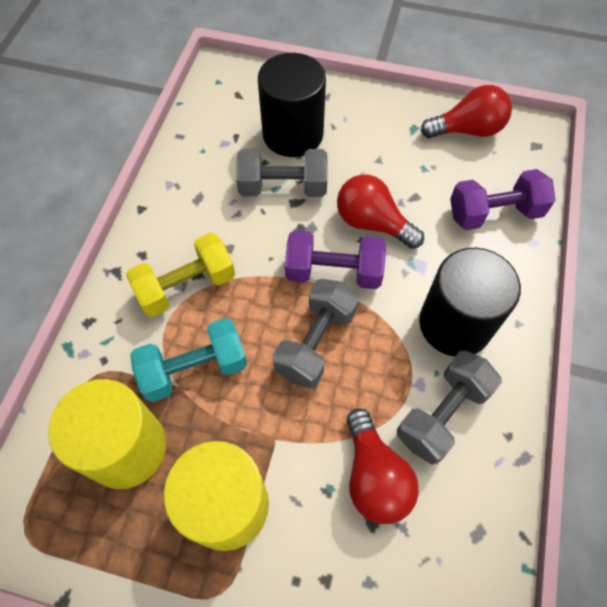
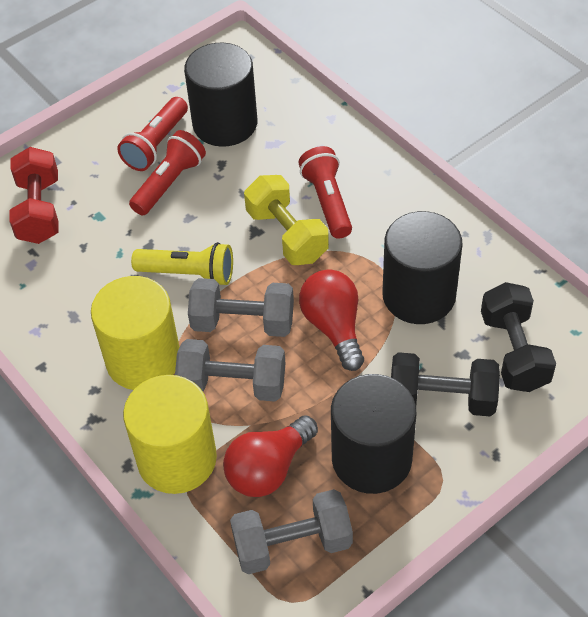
black cylinder: [258,53,326,157] [419,248,521,356] = 2 -> [184,43,257,147] [331,374,416,494] [383,211,463,324] = 3
black dumbbell: none = 0 -> [391,352,500,416] [481,282,556,392] = 2
purple dumbbell: [285,230,386,289] [450,169,555,230] = 2 -> none = 0
red dumbbell: none = 0 -> [9,147,59,244] = 1
red flashlight: none = 0 -> [117,97,188,171] [129,130,206,215] [299,146,352,239] = 3
red light bulb: [337,175,424,249] [347,408,419,524] [421,85,512,138] = 3 -> [223,415,318,497] [299,269,364,371] = 2
turquoise dumbbell: [130,318,247,402] = 1 -> none = 0
yellow flashlight: none = 0 -> [131,242,233,285] = 1

